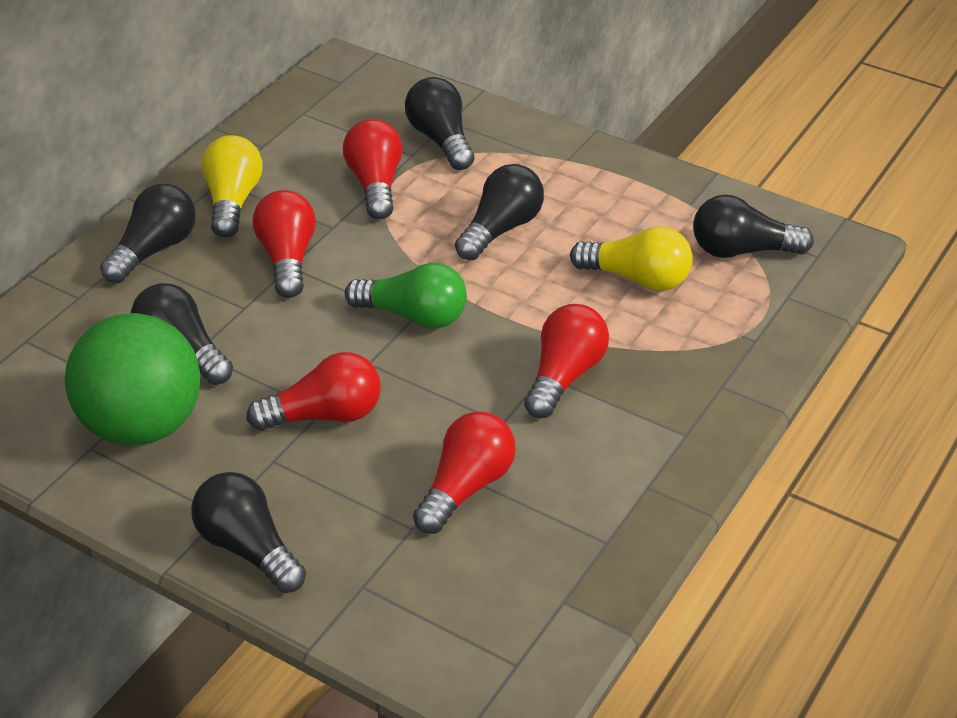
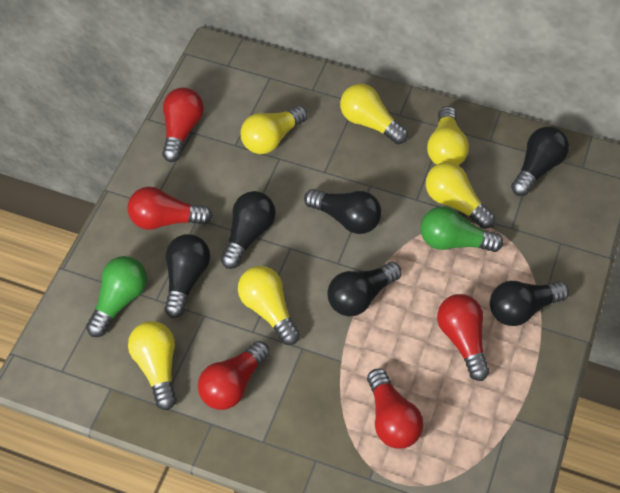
green ball: [65,313,200,446] = 1 -> none = 0
green light bulb: [345,262,467,329] = 1 -> [86,256,147,337] [420,206,503,252] = 2
yellow light bulb: [202,135,262,238] [570,226,693,291] = 2 -> [128,321,176,410] [238,266,300,345] [241,105,307,154] [340,84,408,144] [426,162,495,229] [427,106,469,165] = 6

